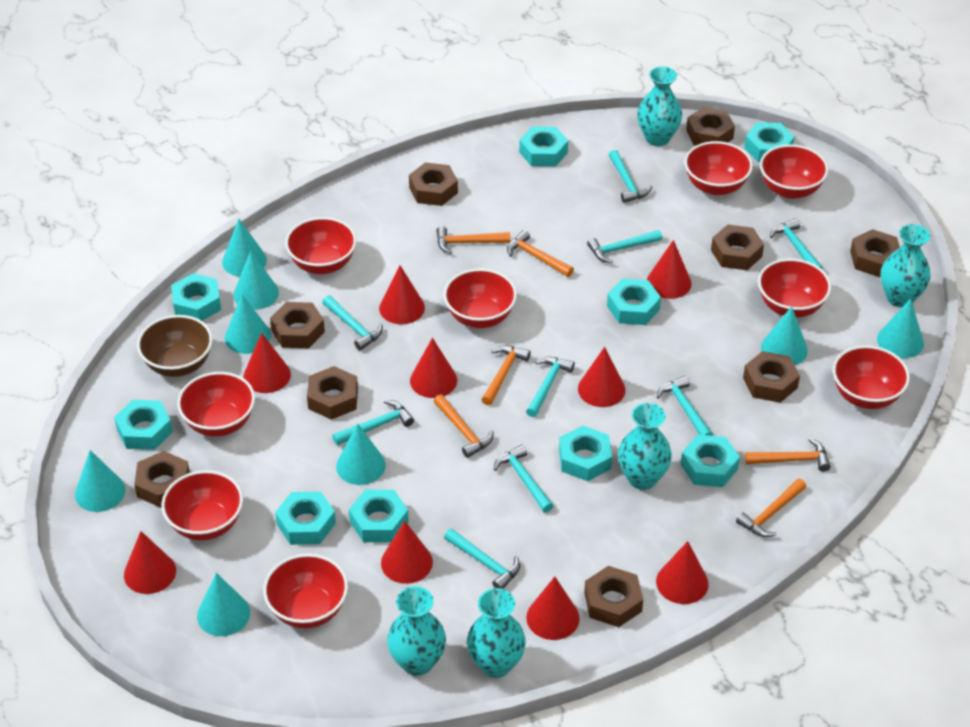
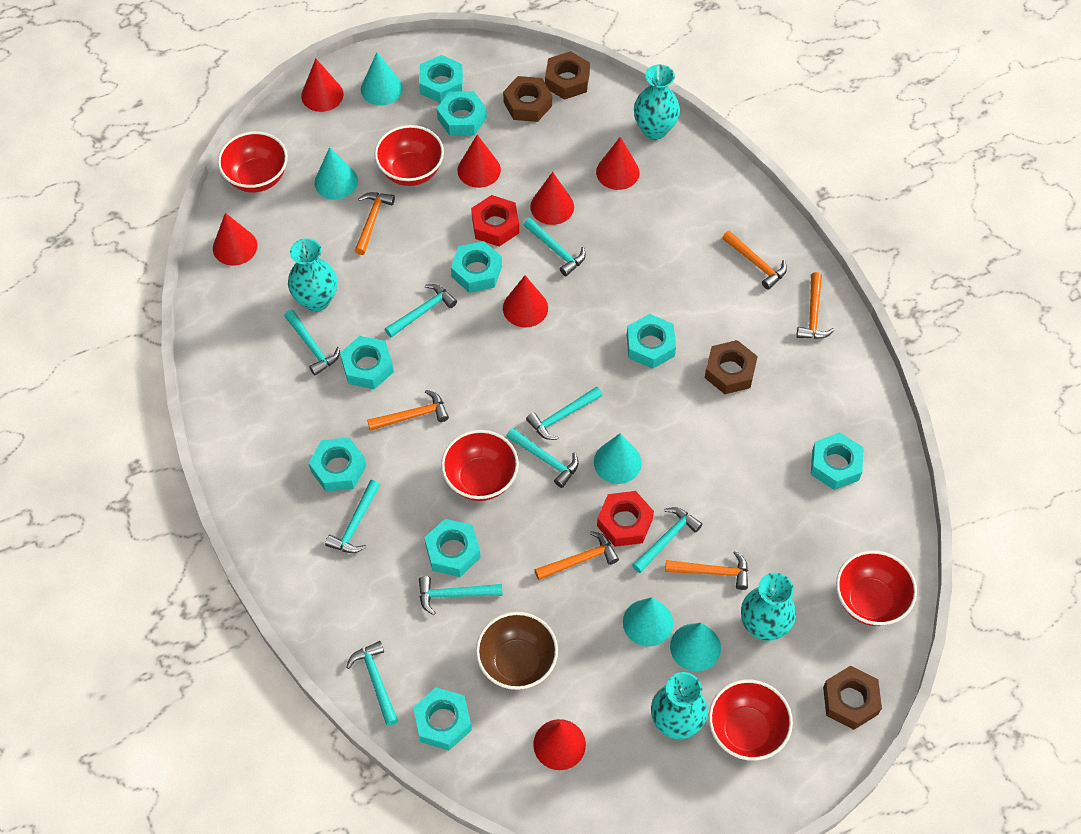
brown nut: [134,451,190,508] [270,302,325,348] [307,366,358,420] [409,163,458,206] [584,566,643,627] [686,107,735,145] [711,224,764,270] [743,351,800,403] [850,229,900,277] = 9 -> [503,76,552,122] [545,51,590,100] [705,340,758,394] [823,666,882,730] = 4
red bowl: [161,470,243,541] [177,372,255,437] [263,554,348,628] [285,217,357,274] [444,269,517,328] [684,141,753,195] [758,258,831,318] [760,144,829,199] [833,345,910,409] = 9 -> [218,131,288,193] [374,125,444,186] [441,430,519,501] [709,679,793,761] [836,550,917,626] = 5
red cone: [124,531,176,594] [243,333,291,393] [379,265,425,324] [381,521,433,584] [410,338,457,398] [526,577,580,640] [578,347,626,407] [647,240,692,299] [656,541,709,604] = 9 -> [213,213,257,266] [301,59,343,112] [457,135,501,188] [503,276,548,327] [530,172,574,225] [533,719,586,770] [596,137,640,190] = 7
red nut: none = 0 -> [471,195,519,246] [597,491,654,547] = 2
turquoise cone: [75,450,126,512] [197,573,250,636] [222,219,267,277] [225,294,271,354] [233,251,279,310] [336,423,386,485] [761,306,808,365] [877,299,924,358] = 8 -> [314,147,358,200] [361,52,403,105] [594,433,642,484] [623,597,673,647] [670,623,721,672] = 5
turquoise vase: [387,586,446,676] [467,588,526,678] [618,403,672,490] [637,66,682,146] [881,224,931,308] = 5 -> [288,238,337,312] [634,64,680,140] [651,672,708,739] [741,573,796,641] = 4

